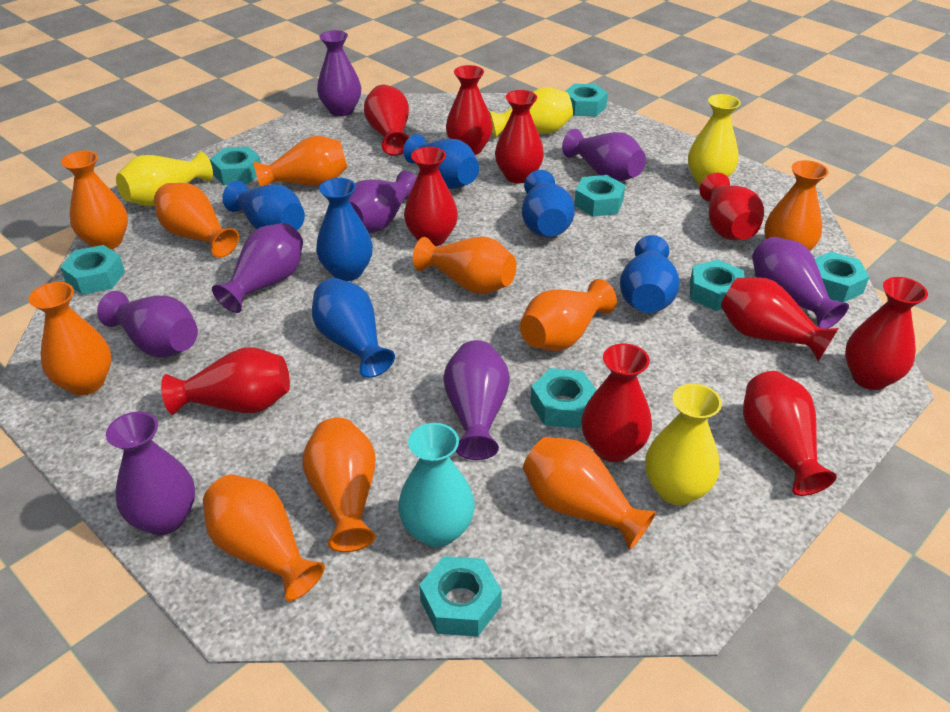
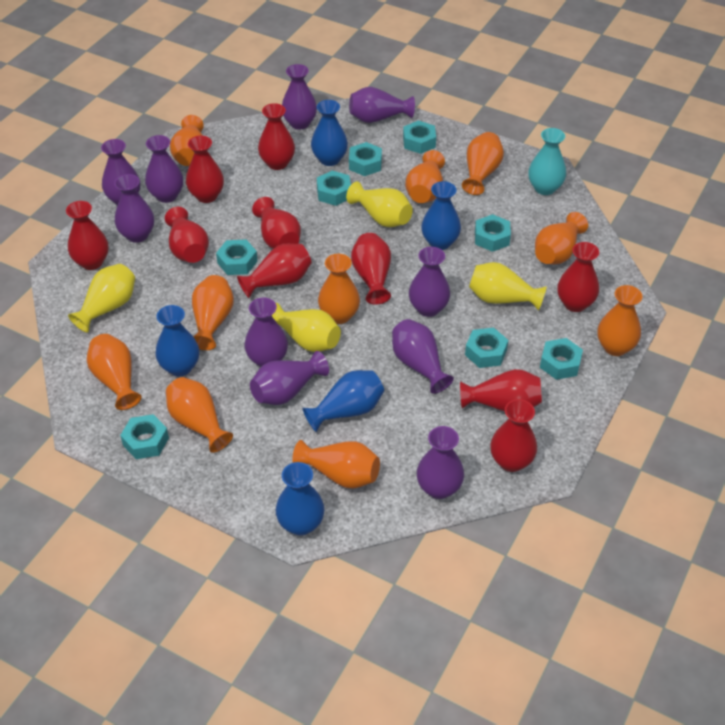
blue vase: [222,181,305,230] [312,278,395,378] [316,178,373,281] [403,134,479,189] [522,170,575,237] [620,235,680,313] = 6 -> [155,305,199,376] [276,462,324,536] [302,370,384,432] [311,100,348,166] [421,181,461,250] = 5
purple vase: [97,291,198,358] [106,411,195,535] [212,223,303,313] [317,30,361,116] [349,171,417,233] [443,340,510,460] [562,129,646,182] [752,237,849,329] = 8 -> [101,139,140,205] [114,174,154,243] [145,135,183,203] [244,298,288,367] [250,351,329,405] [282,64,317,130] [349,87,415,123] [392,319,454,394] [409,247,450,317] [417,426,464,499] = 10

